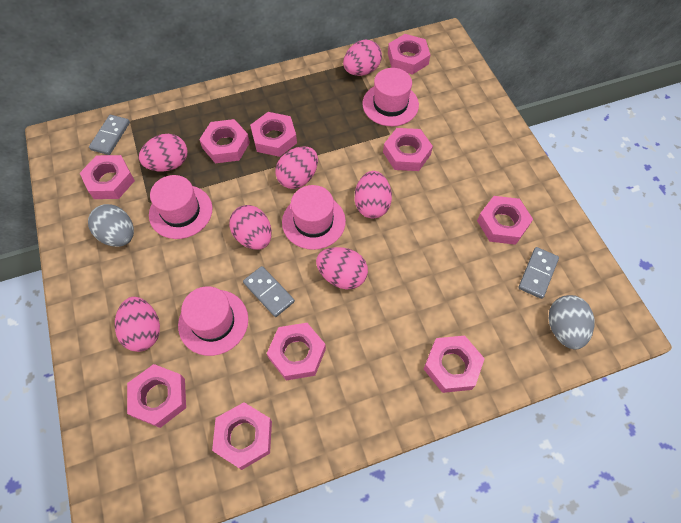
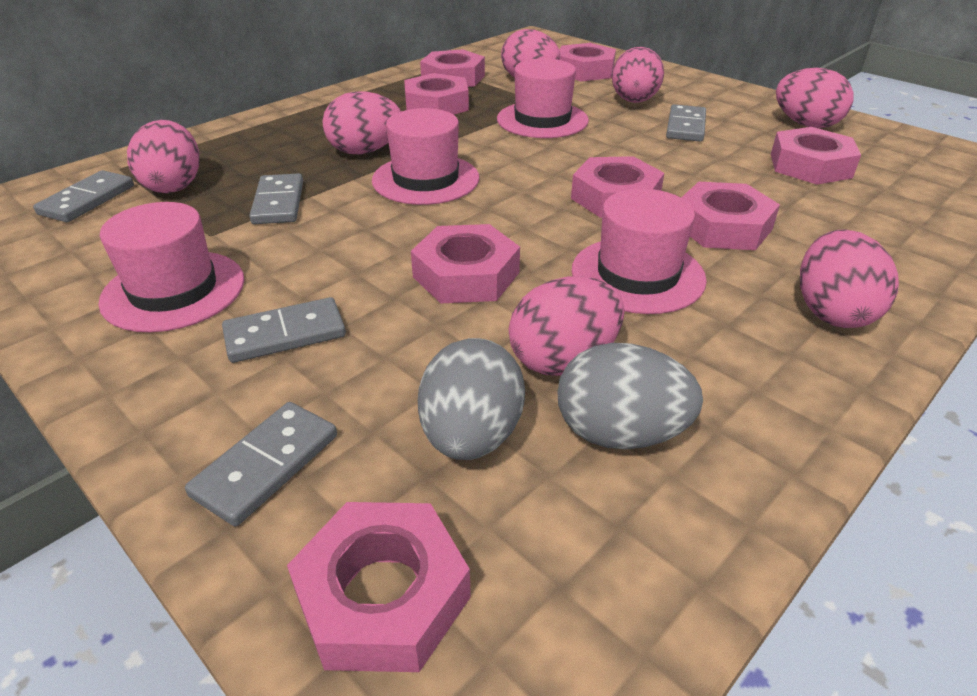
grey domino: [89,115,130,155] [243,266,295,317] [518,247,559,299] = 3 -> [33,170,134,222] [185,402,337,526] [222,297,346,363] [249,173,303,224] [666,104,706,142] = 5
pink nut: [80,155,135,199] [127,364,186,428] [199,119,250,163] [212,402,272,470] [250,112,297,157] [267,323,326,381] [383,128,433,171] [388,34,430,75] [424,336,485,393] [477,196,533,245] = 10 -> [287,502,471,672] [404,73,469,115] [411,224,520,303] [420,49,485,87] [559,43,616,81] [571,156,664,218] [681,182,780,250] [771,127,861,185] = 8

